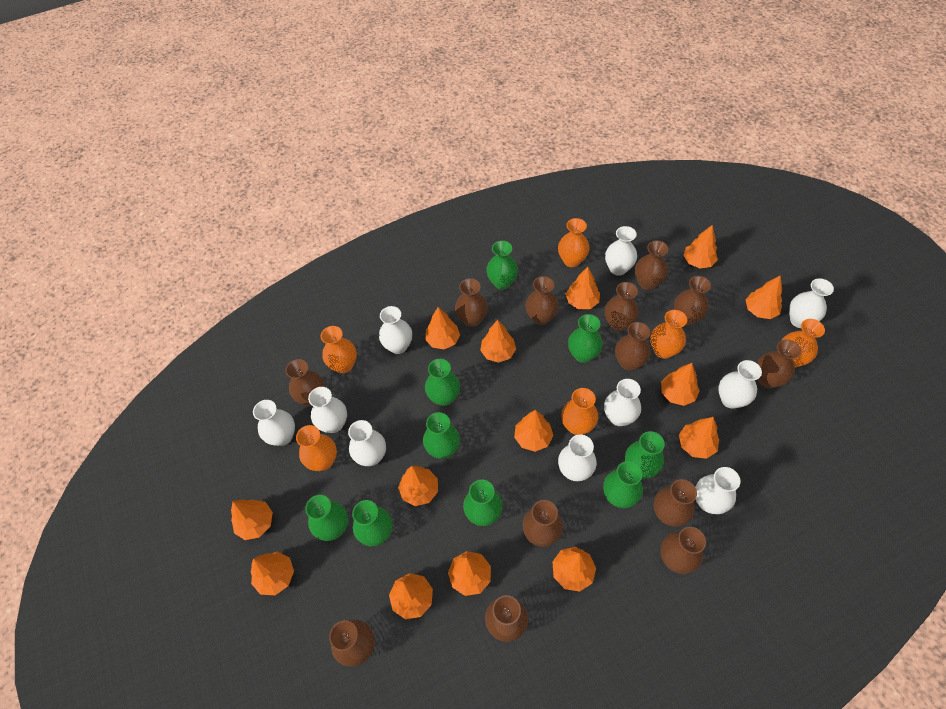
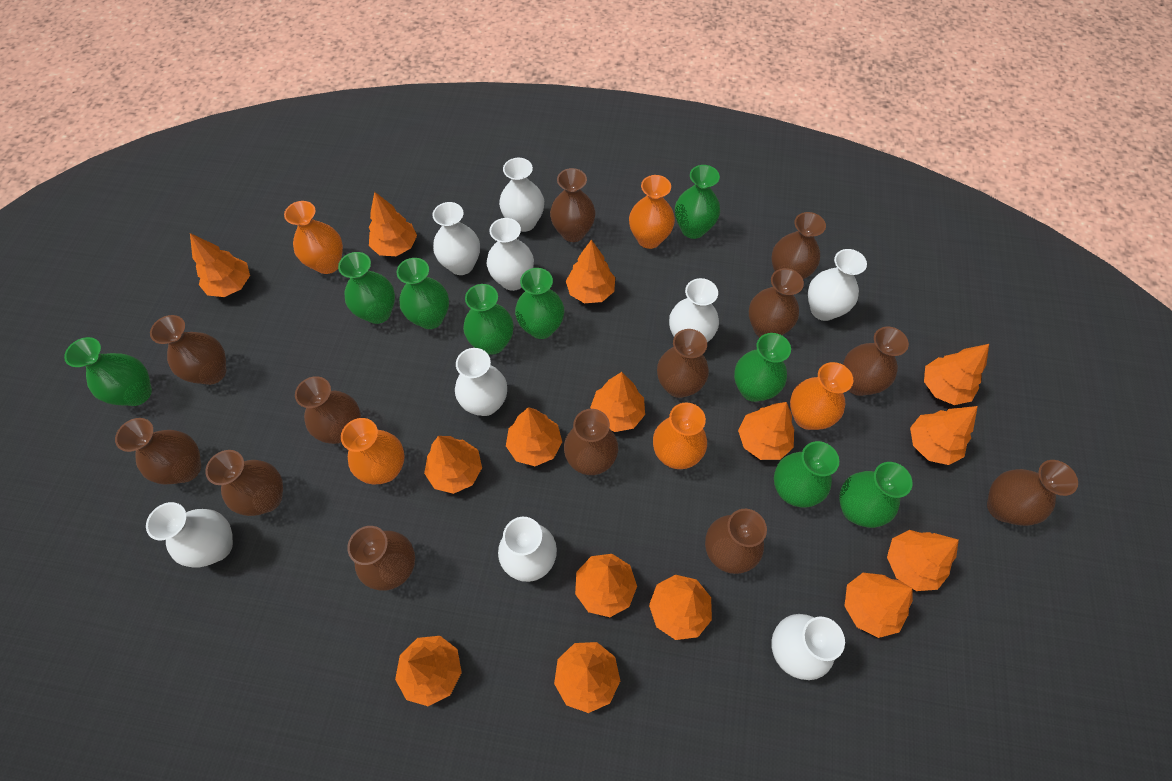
orange tree: [231,499,273,540] [251,552,294,595] [389,573,433,619] [398,466,438,506] [425,307,460,349] [448,551,491,596] [480,320,516,363] [514,410,553,452] [552,547,596,591] [566,267,600,309] [661,363,700,406] [679,417,719,459] [683,225,718,268] [746,275,782,319] = 14 -> [190,233,250,297] [369,192,417,256] [395,636,462,706] [424,436,482,494] [506,407,562,466] [554,642,620,713] [566,240,615,303] [575,554,637,617] [590,372,645,432] [649,575,712,640] [738,402,794,460] [844,573,913,638] [887,530,959,591] [910,406,978,465] [924,344,989,405] = 15
orange vase: [296,425,337,471] [321,326,357,373] [558,218,589,267] [561,388,598,435] [650,310,687,359] [782,319,825,368] = 6 -> [284,201,343,274] [341,418,405,484] [629,175,675,249] [653,402,707,469] [790,362,853,430] = 5
white vase: [253,400,295,446] [308,387,347,433] [348,420,386,466] [379,306,412,354] [558,434,597,481] [604,379,641,426] [605,226,637,276] [695,467,741,514] [718,360,762,409] [789,278,834,328] = 10 -> [146,502,233,568] [432,202,480,275] [455,348,507,416] [487,218,534,291] [498,517,557,582] [499,158,544,232] [669,278,719,342] [771,614,845,680] [808,249,867,321] = 9

